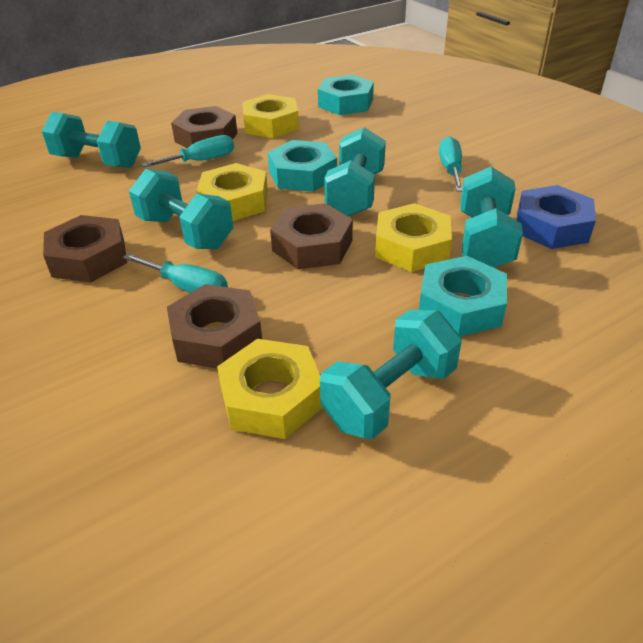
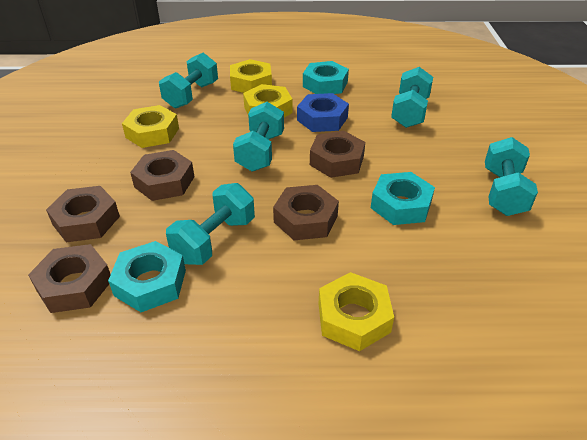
brown nut: [43,215,127,283] [167,284,262,368] [171,106,237,148] [270,203,353,269] = 4 -> [28,244,111,313] [46,186,120,242] [130,150,194,201] [273,185,339,240] [310,131,365,178] = 5
turquoise screwdriver: [123,253,228,293] [141,135,234,167] [439,136,463,191] = 3 -> none = 0

